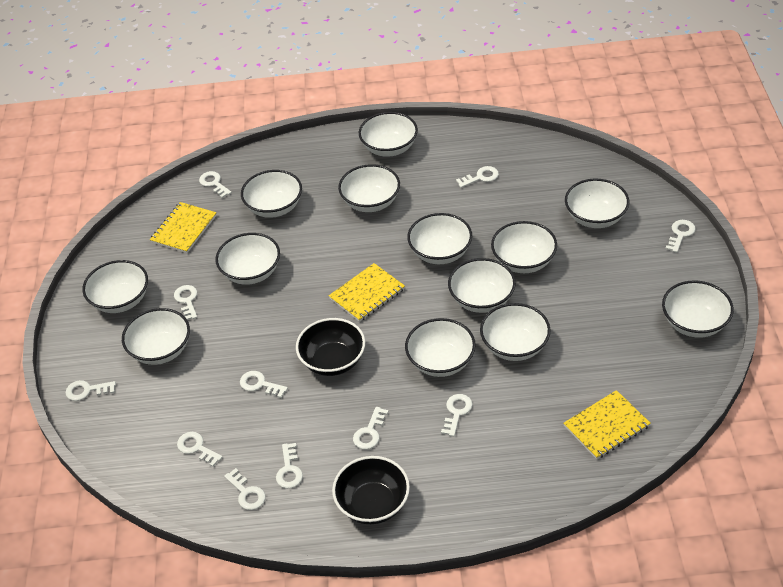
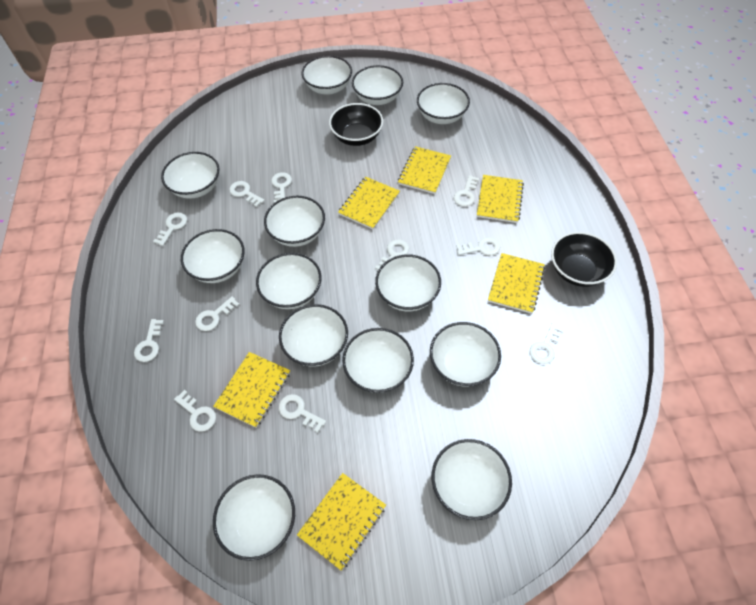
yellow notebook: [150,202,217,253] [329,263,405,322] [563,390,651,459] = 3 -> [213,352,290,428] [297,473,386,571] [338,177,400,229] [398,146,451,194] [477,175,524,223] [488,253,545,314] = 6

